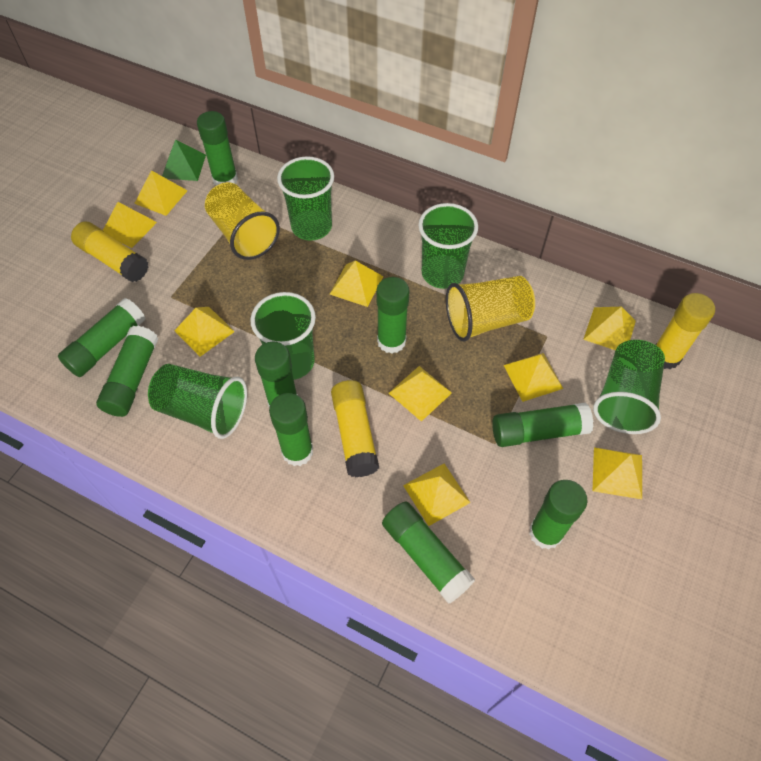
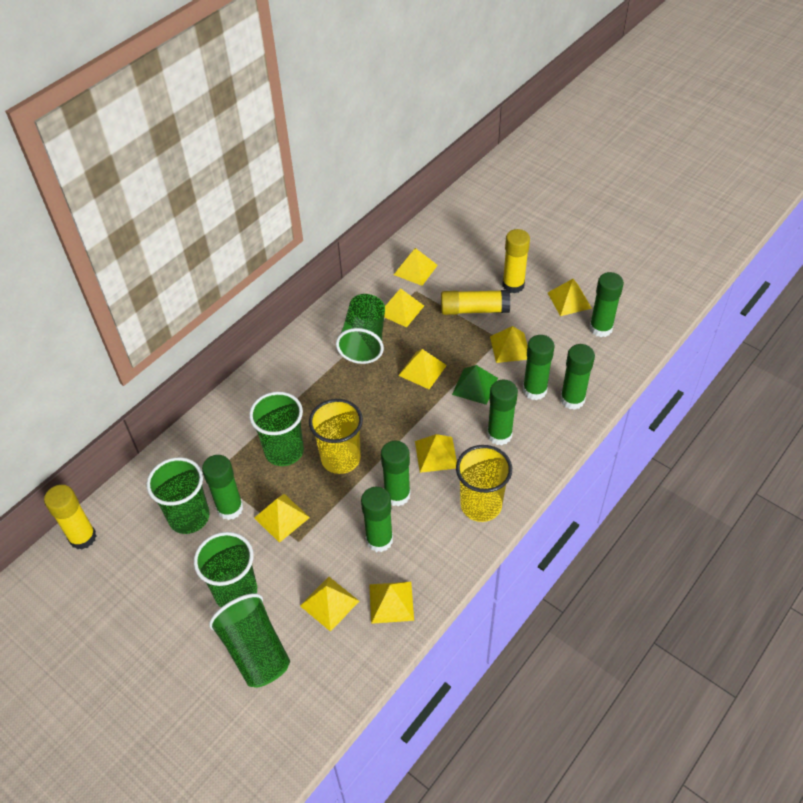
green glue stick: [58,298,145,377] [96,326,159,417] [197,111,238,186] [255,342,297,408] [269,393,313,466] [376,277,410,354] [382,501,475,604] [492,402,594,447] [529,480,587,550] = 9 -> [202,455,243,520] [361,487,393,552] [381,441,410,506] [487,379,518,445] [523,335,555,400] [560,344,595,410] [589,272,624,337] = 7

